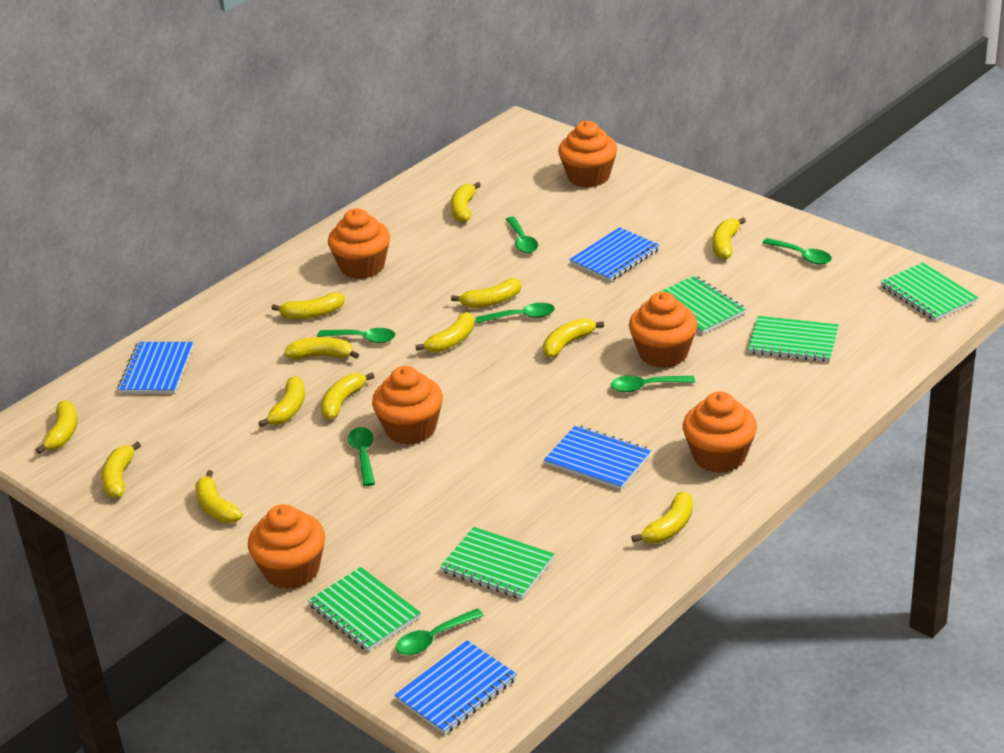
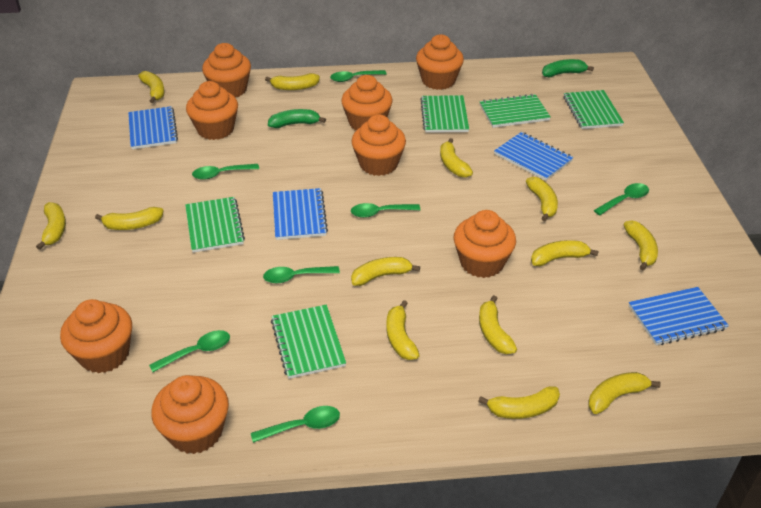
green banana: none = 0 -> [268,109,326,128] [542,59,594,77] = 2
orange cupcake: [248,504,325,589] [328,209,390,279] [372,366,443,445] [558,121,617,188] [629,292,697,368] [683,391,757,473] = 6 -> [60,299,132,373] [151,375,229,454] [186,81,238,140] [202,43,251,98] [341,75,393,131] [351,114,406,176] [416,34,464,90] [454,210,516,278] = 8

